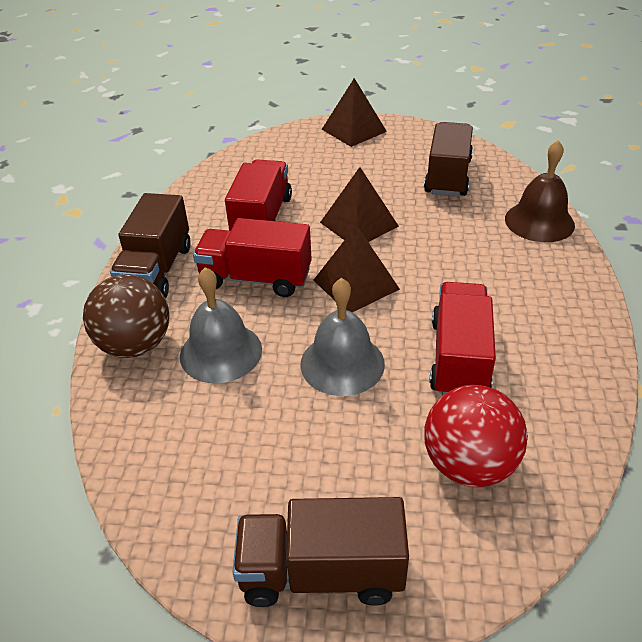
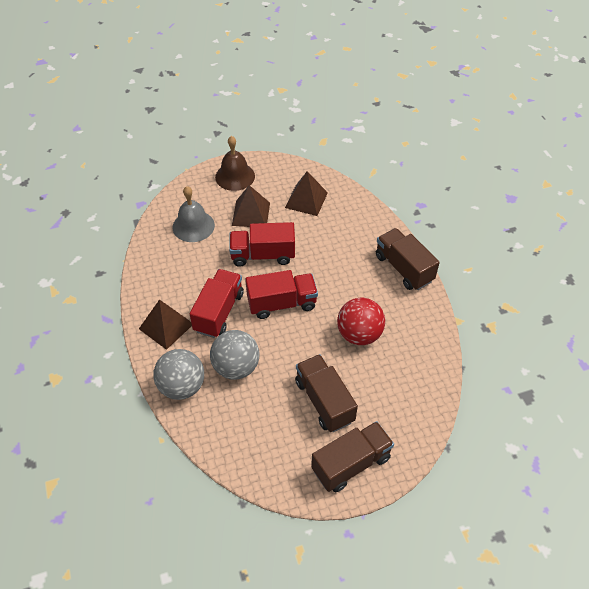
brown ball: [83,275,169,358] = 1 -> none = 0
grey ball: none = 0 -> [153,349,204,400] [210,330,259,380] = 2
grey bell: [180,267,262,383] [300,278,385,396] = 2 -> [173,186,215,242] = 1

